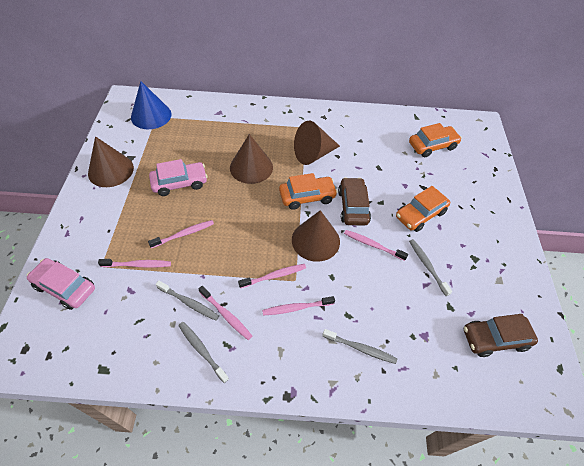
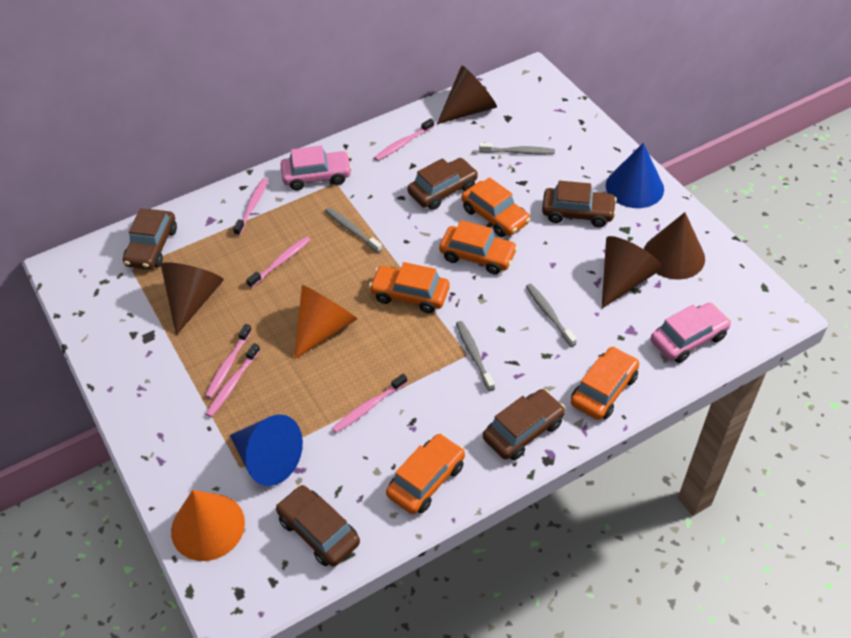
blue cone: [131,81,171,129] = 1 -> [230,414,303,486] [606,143,664,208] = 2
brown car: [338,177,371,225] [464,314,538,357] = 2 -> [123,208,177,270] [276,485,360,567] [407,158,478,210] [483,389,565,460] [542,181,617,227] = 5
orange car: [279,173,338,210] [396,186,450,232] [409,123,462,157] = 3 -> [369,262,450,313] [386,433,465,514] [439,220,518,275] [461,177,530,237] [571,346,639,420] = 5
orange cone: none = 0 -> [171,490,245,561] [294,285,357,359] = 2

